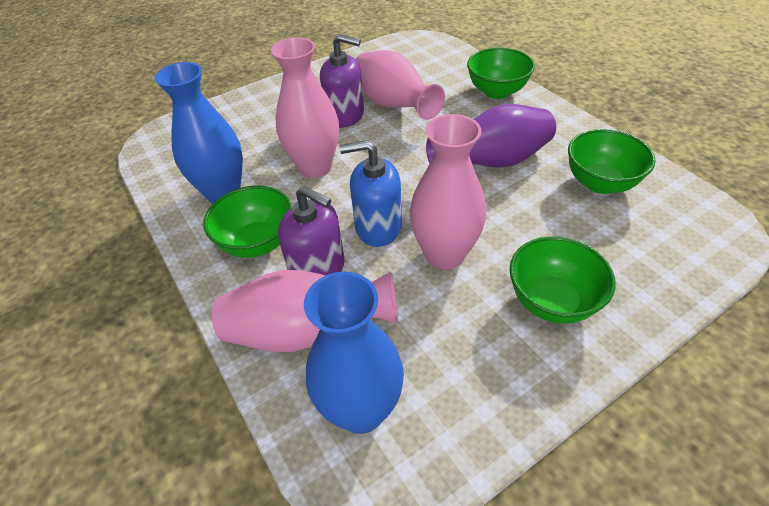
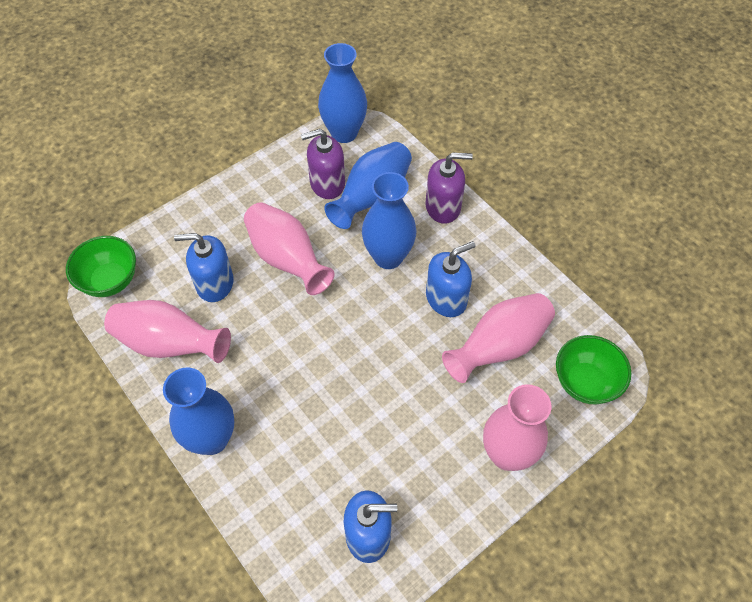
blue soap dispenser: [339,140,402,247] = 1 -> [174,233,233,302] [344,490,397,563] [426,241,475,317] = 3
blue vase: [155,62,243,203] [304,272,404,434] = 2 -> [163,368,234,455] [318,43,367,143] [324,142,412,229] [362,172,416,269] = 4
green bowl: [203,186,292,258] [467,48,535,99] [510,236,616,324] [568,129,655,194] = 4 -> [66,236,136,297] [556,335,631,404] = 2
purple vase: [426,104,556,168] = 1 -> none = 0

